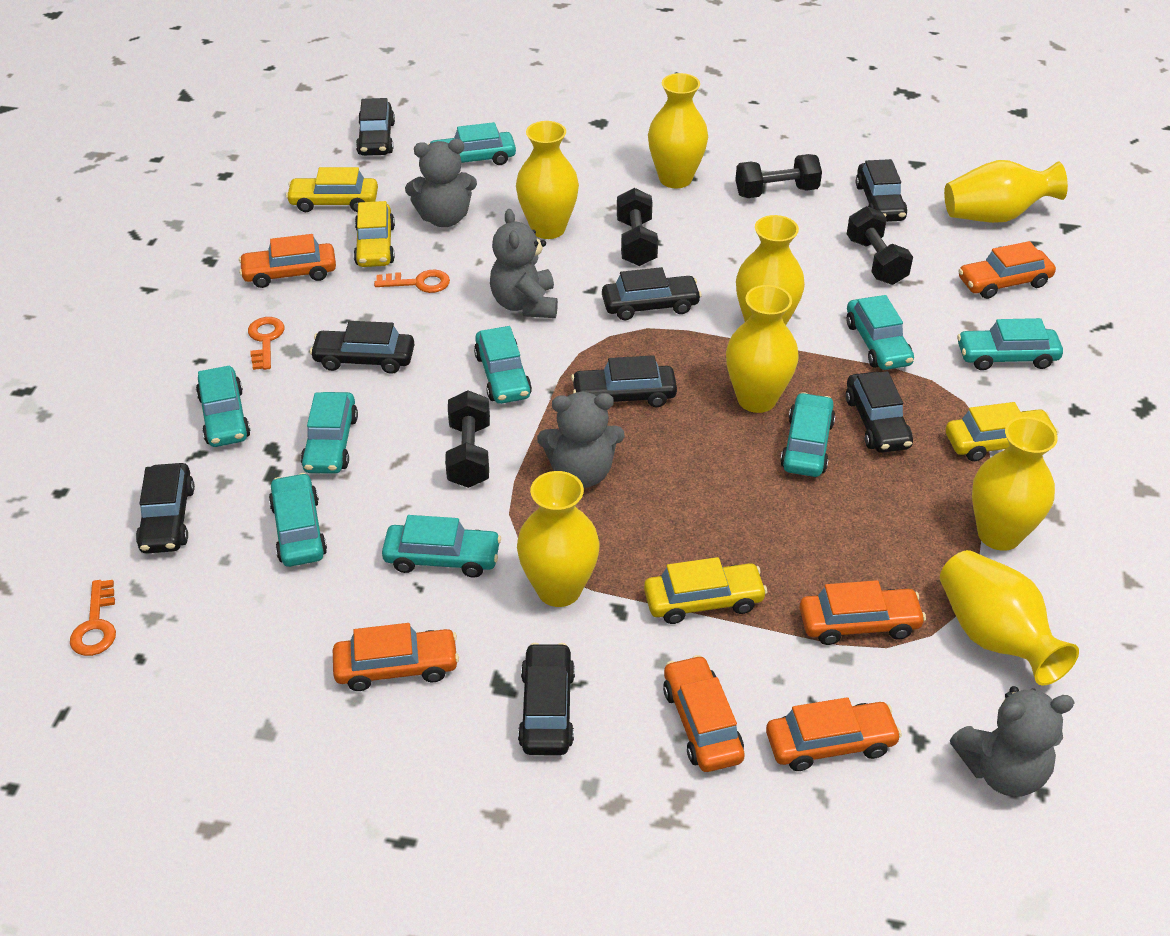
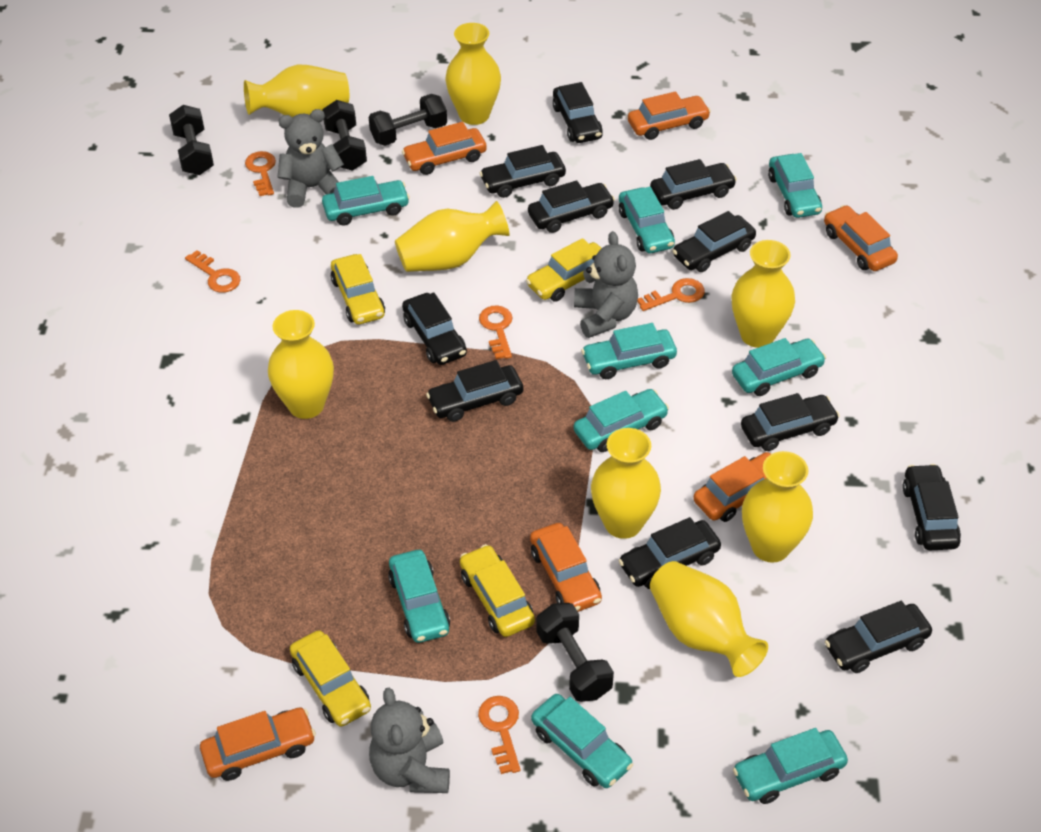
black car: [136,463,195,554] [310,321,415,374] [356,98,395,156] [518,643,575,755] [571,355,677,407] [602,267,702,320] [846,371,913,453] [856,159,907,222] = 8 -> [402,292,467,365] [426,360,523,422] [480,145,566,198] [528,180,615,233] [553,82,603,143] [619,517,721,589] [650,159,737,210] [672,211,756,272] [741,393,840,451] [825,601,932,673] [902,464,961,550] = 11
grey teddy bear: [405,139,477,227] [490,209,558,318] [537,392,625,488] [950,686,1075,797] = 4 -> [277,109,344,208] [369,688,450,793] [574,231,638,338] = 3
orange key: [70,580,116,656] [248,317,284,370] [374,270,450,293] = 3 -> [185,250,240,293] [245,151,276,196] [478,696,520,774] [479,305,512,359] [637,278,705,311] = 5

